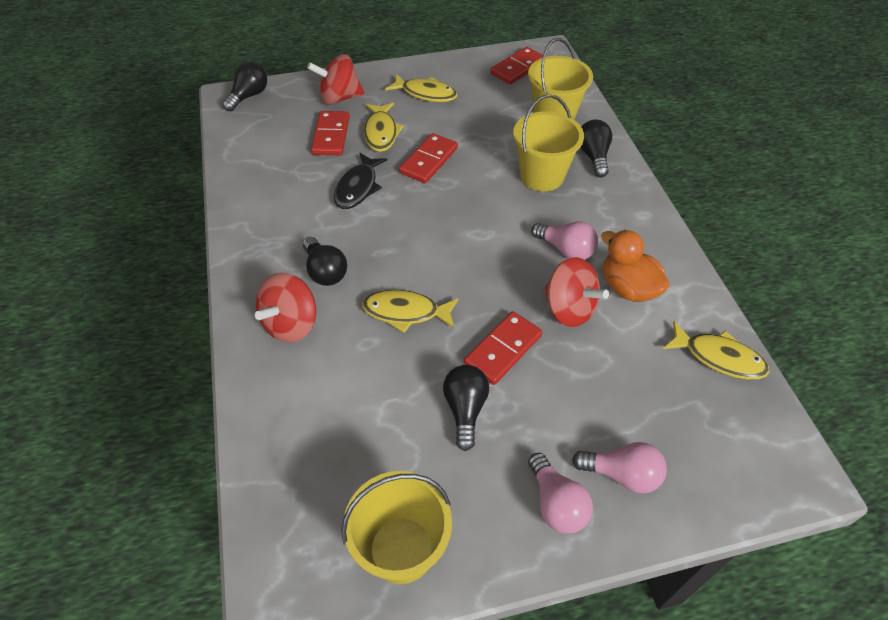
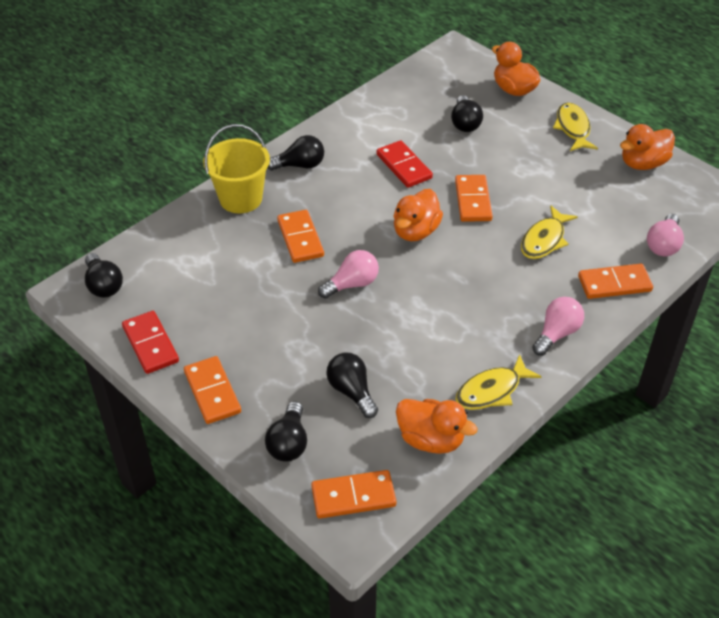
black fish: [334,153,387,209] = 1 -> none = 0
black light bulb: [222,62,267,111] [302,237,347,286] [443,365,489,451] [580,120,612,177] = 4 -> [85,253,123,298] [265,401,307,462] [268,135,324,171] [326,353,378,418] [451,95,483,132] = 5
orange domino: none = 0 -> [184,356,241,424] [277,210,324,263] [311,470,396,519] [455,175,493,222] [578,264,653,299] = 5
orange duck: [601,230,670,302] = 1 -> [393,189,443,241] [396,399,478,454] [492,42,541,96] [620,124,675,170] = 4
red domino: [311,111,350,155] [399,133,458,183] [464,311,542,385] [490,47,546,84] = 4 -> [122,311,179,374] [376,140,433,188] = 2
red spinning top: [255,273,316,343] [307,54,364,105] [543,257,609,327] = 3 -> none = 0
yellow bucket: [341,471,452,584] [513,95,584,191] [528,38,593,120] = 3 -> [203,124,270,213] = 1
yellow fish: [362,290,459,333] [364,103,404,152] [385,74,458,102] [663,321,769,379] = 4 -> [456,354,542,410] [521,205,578,259] [553,102,598,151] = 3

